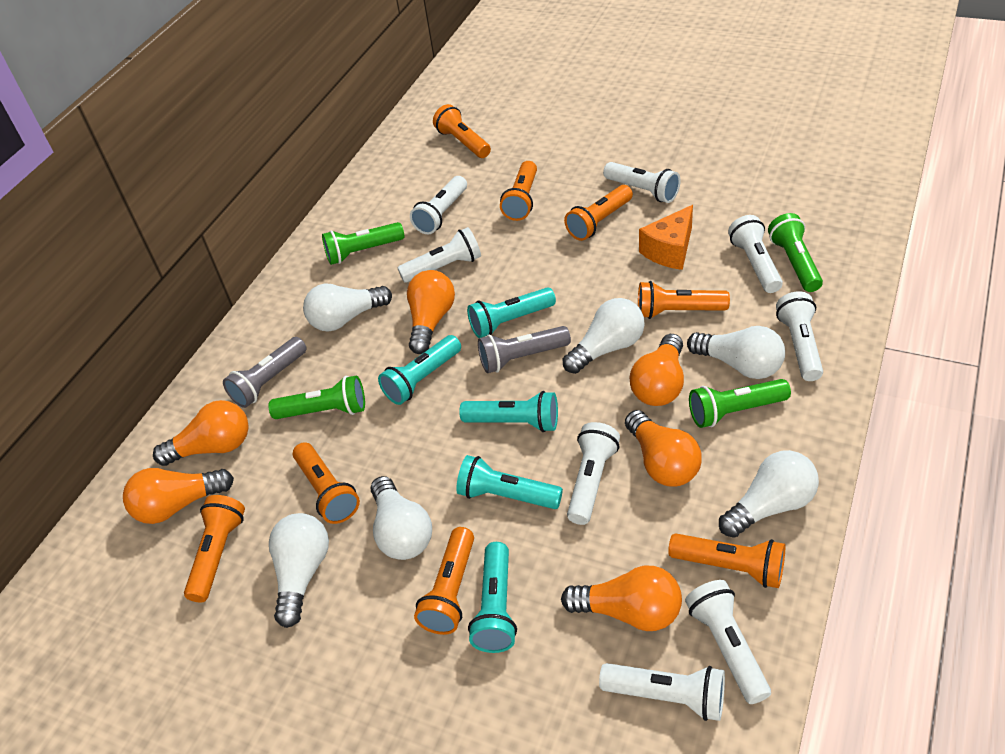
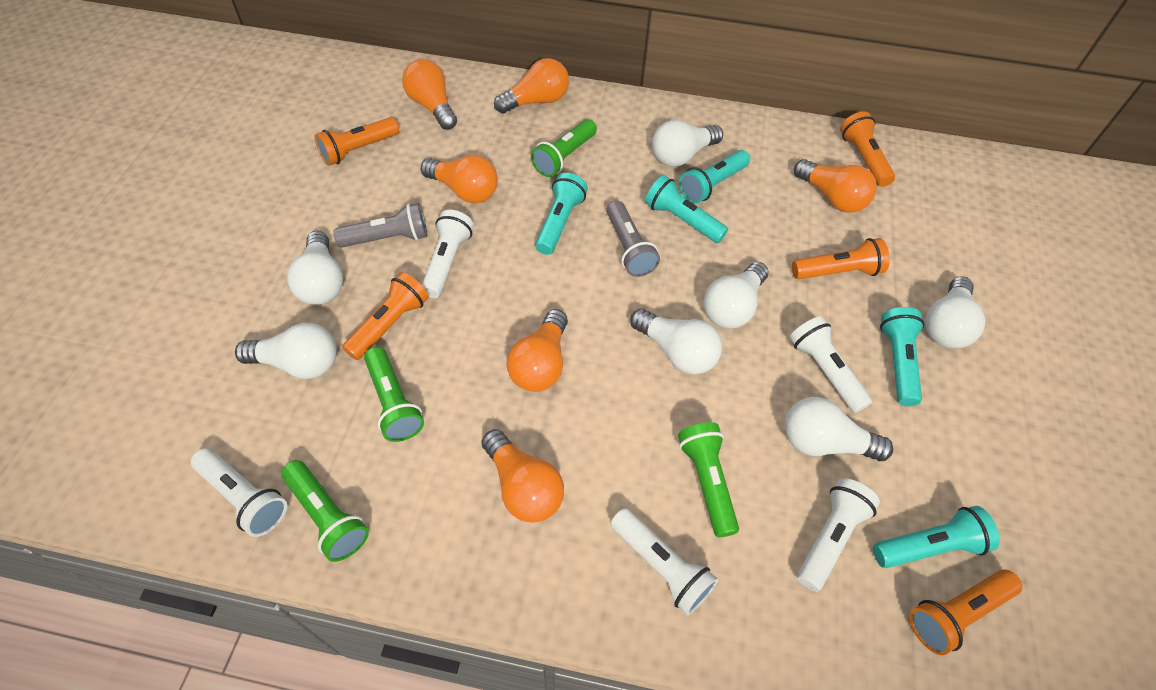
orange cheese: [639,205,693,270] = 1 -> none = 0
orange flashlight: [184,495,245,603] [293,442,360,524] [414,527,474,635] [433,104,491,158] [500,161,537,221] [564,185,633,241] [638,281,730,319] [668,534,785,588] = 8 -> [315,117,399,166] [342,272,429,360] [792,238,890,279] [840,111,895,187] [909,569,1022,655] = 5
white flashlight: [398,227,481,283] [410,176,467,234] [567,422,620,525] [599,663,725,721] [603,162,680,203] [685,580,771,704] [728,215,783,293] [776,292,823,381] = 8 -> [191,448,287,537] [422,210,474,298] [611,508,718,615] [790,316,872,413] [797,478,880,592] = 5
white light bulb: [269,513,329,628] [303,284,392,332] [370,476,432,560] [563,298,645,374] [687,326,785,379] [719,450,819,537] = 6 -> [235,323,337,379] [287,231,343,305] [630,308,722,374] [652,120,723,167] [703,262,769,329] [785,397,893,461] [925,276,985,349] = 7

